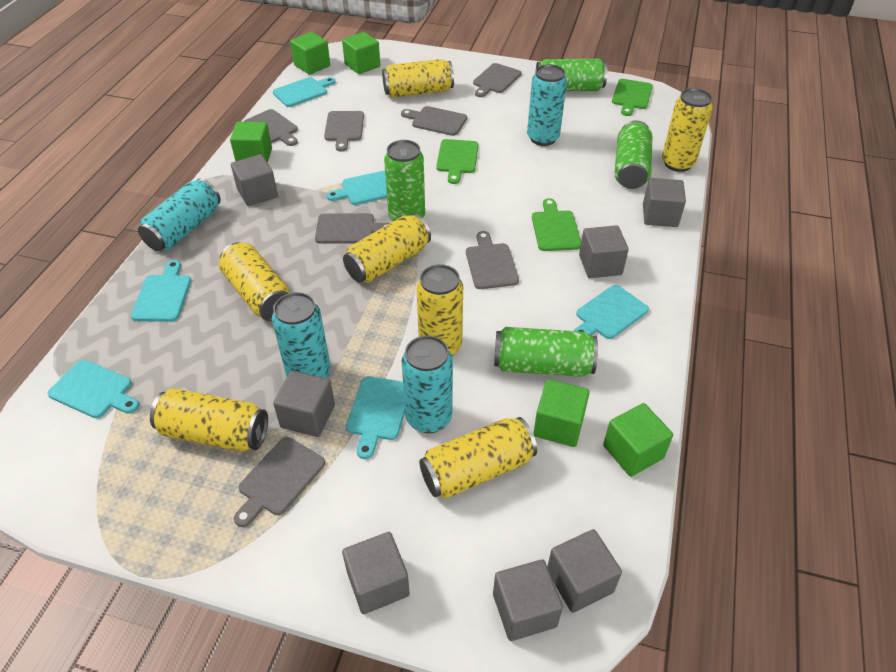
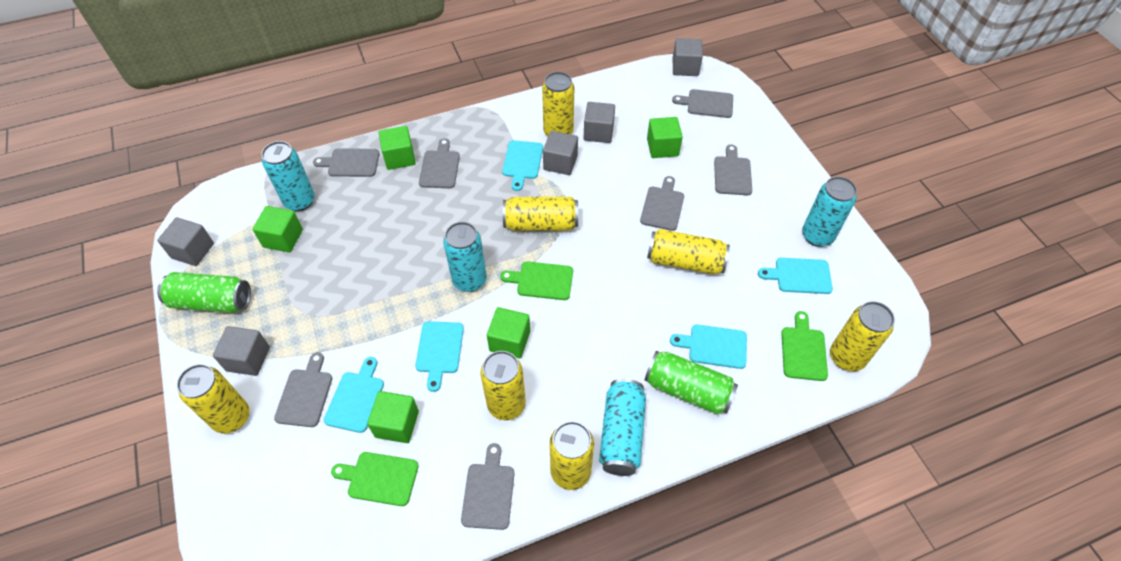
green can: [384,140,425,221] [494,327,598,377] [536,59,607,91] [615,120,652,189] = 4 -> [157,272,251,313] [644,351,738,414] = 2
grey cube: [231,154,278,206] [273,371,335,437] [342,532,410,614] [493,559,563,641] [547,529,622,613] [579,225,629,278] [643,178,686,227] = 7 -> [157,217,214,266] [213,326,270,376] [543,131,578,175] [583,102,615,143] [673,38,703,76] = 5
turquoise cutting board: [47,360,139,418] [131,260,191,322] [273,77,336,107] [327,170,387,205] [346,376,405,459] [574,285,649,339] = 6 -> [324,357,384,433] [415,321,464,392] [502,140,543,191] [670,324,747,369] [758,258,833,294] = 5

